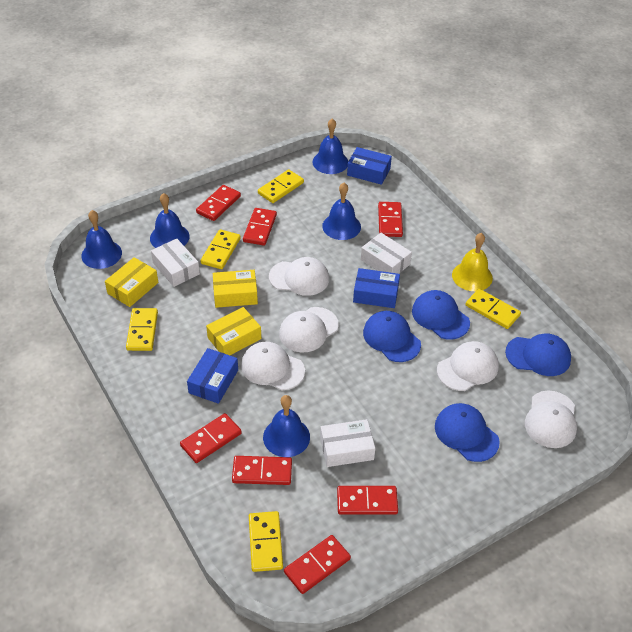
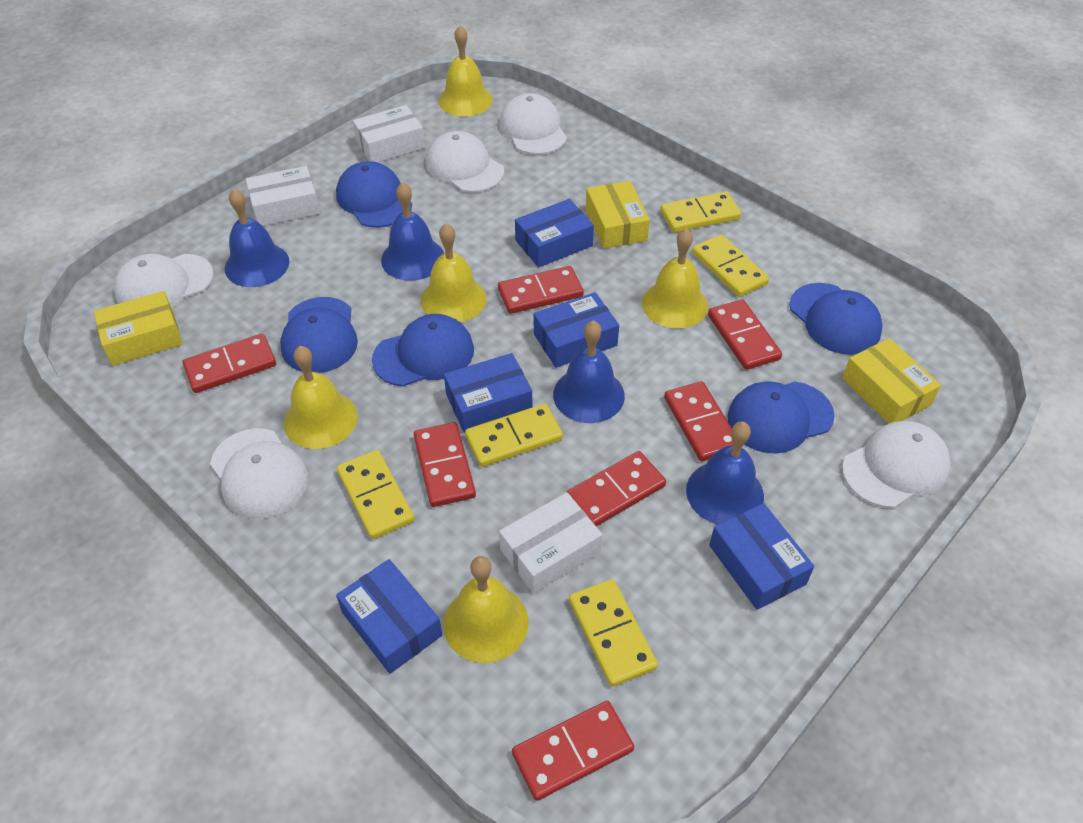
blue bell: [81,210,122,269] [150,193,190,248] [263,395,310,457] [312,118,348,174] [322,183,361,240] = 5 -> [225,189,289,287] [381,182,444,281] [553,321,625,423] [686,422,764,525] = 4
blue box: [187,348,238,404] [347,147,392,185] [353,268,400,308] = 3 -> [336,559,442,674] [444,353,532,432] [515,199,594,268] [534,292,619,368] [709,503,814,610] = 5
blue cap: [363,311,421,362] [412,290,470,339] [435,403,500,462] [505,334,571,376] = 4 -> [280,297,358,373] [336,161,412,228] [372,314,474,387] [727,381,834,454] [789,283,883,355] = 5
yellow bell: [452,233,493,291] = 1 -> [284,346,358,449] [421,223,487,322] [438,25,492,116] [444,556,529,663] [642,228,708,328] = 5

